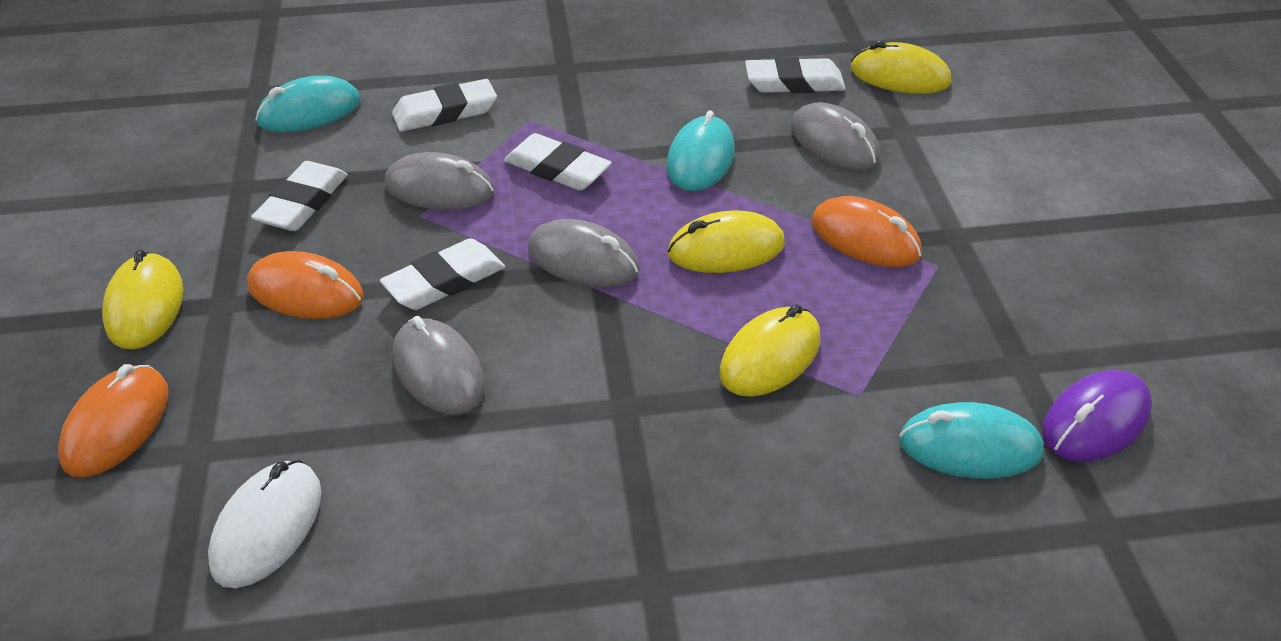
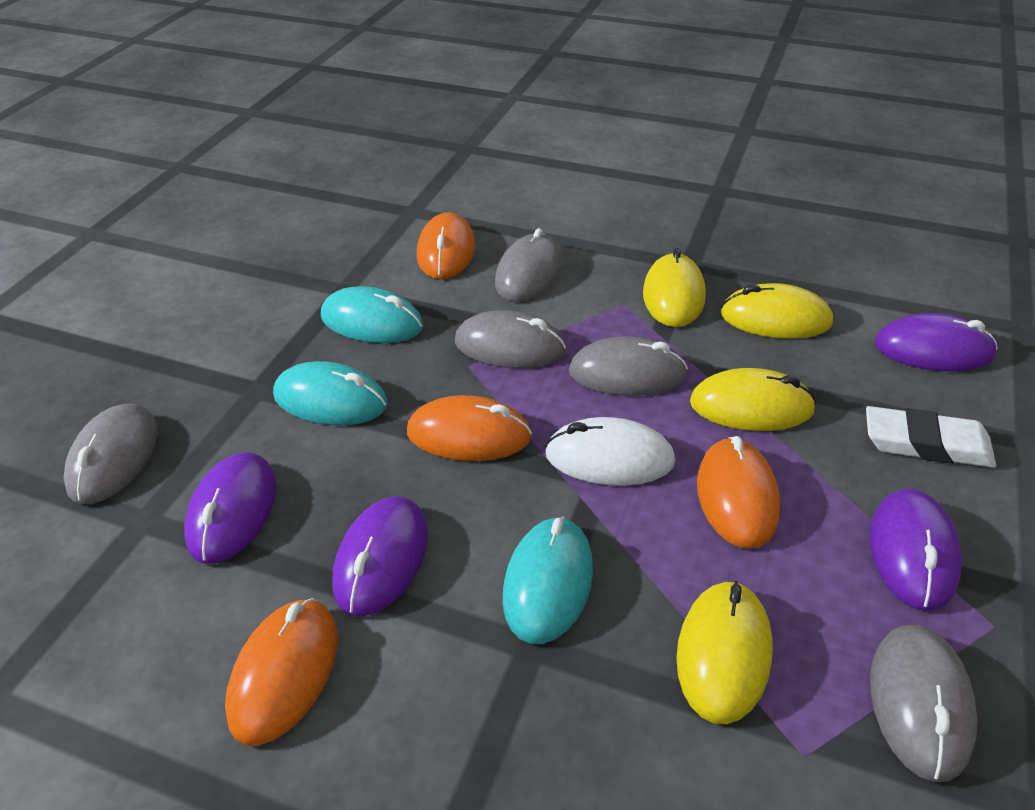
grey mouse: [384,152,494,210] [393,316,485,415] [528,219,640,287] [791,102,880,170] = 4 -> [63,404,158,504] [455,310,566,368] [495,228,562,302] [569,336,688,396] [870,625,977,782] = 5
orange mouse: [58,364,169,477] [247,251,364,319] [811,196,922,267] = 3 -> [225,598,338,746] [407,395,532,461] [417,212,475,279] [697,436,780,549] = 4
purple mouse: [1042,370,1152,462] = 1 -> [184,452,277,564] [333,496,428,616] [870,489,962,610] [875,313,998,372] = 4
white eraser: [251,161,348,231] [380,238,505,310] [392,79,497,132] [504,133,612,191] [745,57,846,93] = 5 -> [866,406,996,468] = 1

